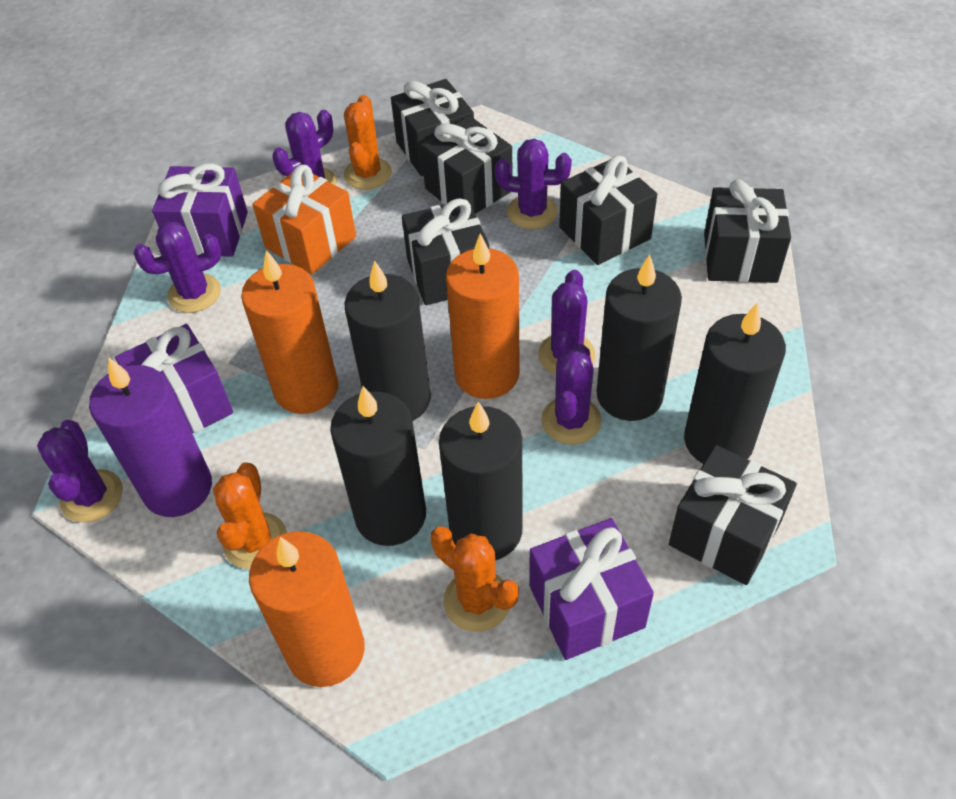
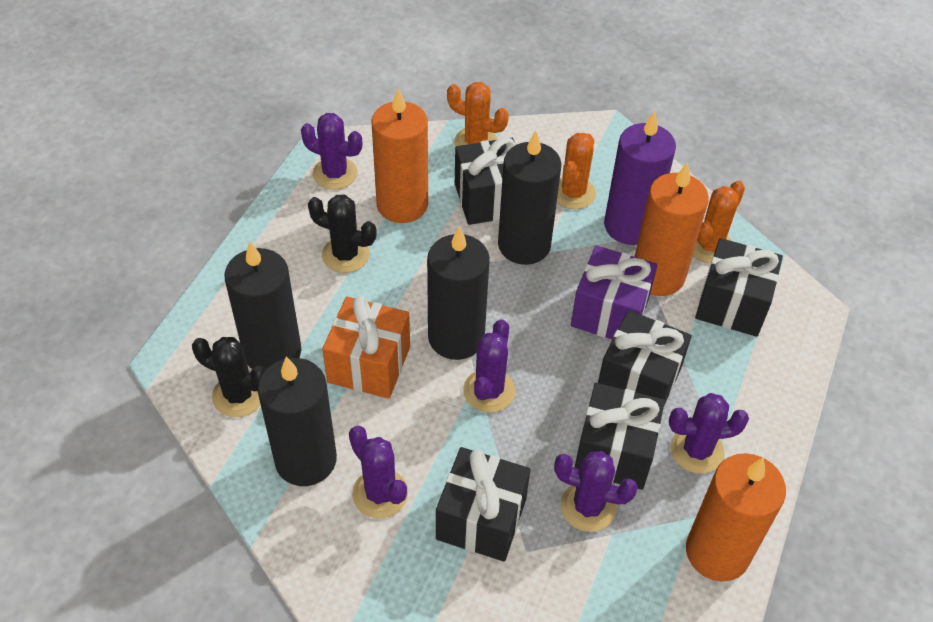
black cactus: none = 0 -> [192,337,266,417] [308,195,377,273] = 2
black candle: [330,386,426,546] [344,260,431,421] [439,402,523,560] [596,254,682,421] [684,303,786,464] = 5 -> [224,242,301,369] [257,356,337,486] [427,226,490,360] [498,131,562,265] = 4
black gift: [391,79,474,176] [402,198,489,305] [421,116,513,214] [559,156,657,265] [669,445,797,585] [704,180,791,283] = 6 -> [436,447,530,562] [455,137,516,225] [575,383,665,490] [598,310,692,405] [695,238,783,337] = 5
purple cactus: [37,420,123,523] [134,222,221,313] [272,110,337,185] [495,139,572,229] [538,270,595,375] [541,344,602,445] = 6 -> [301,113,362,190] [349,426,408,518] [463,319,516,413] [554,451,638,532] [669,393,749,474] = 5
purple gift: [115,324,233,434] [152,163,248,257] [529,518,654,660] = 3 -> [571,245,657,340] = 1

